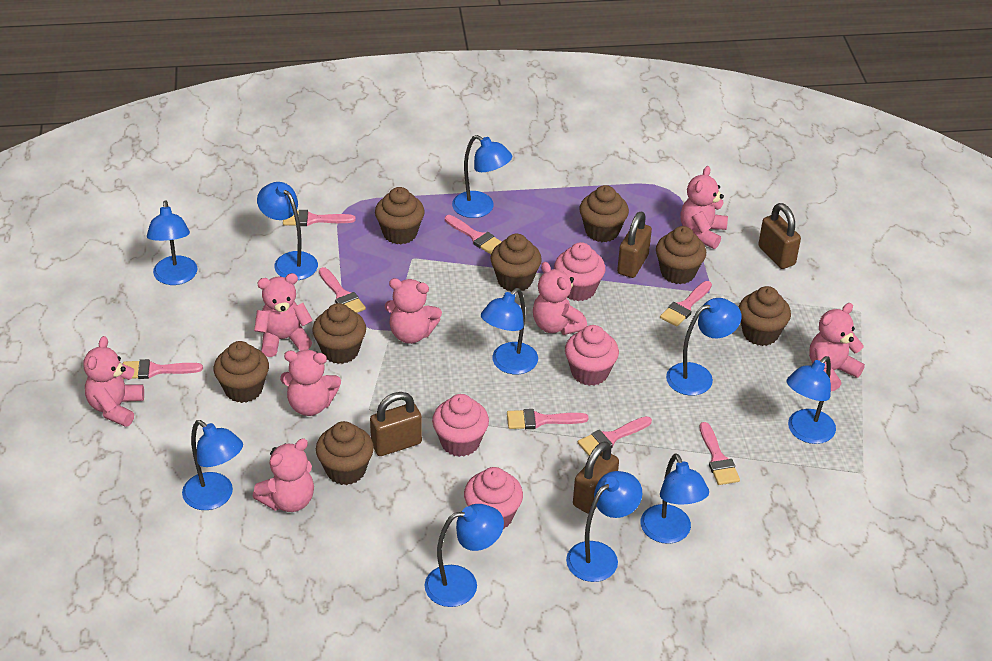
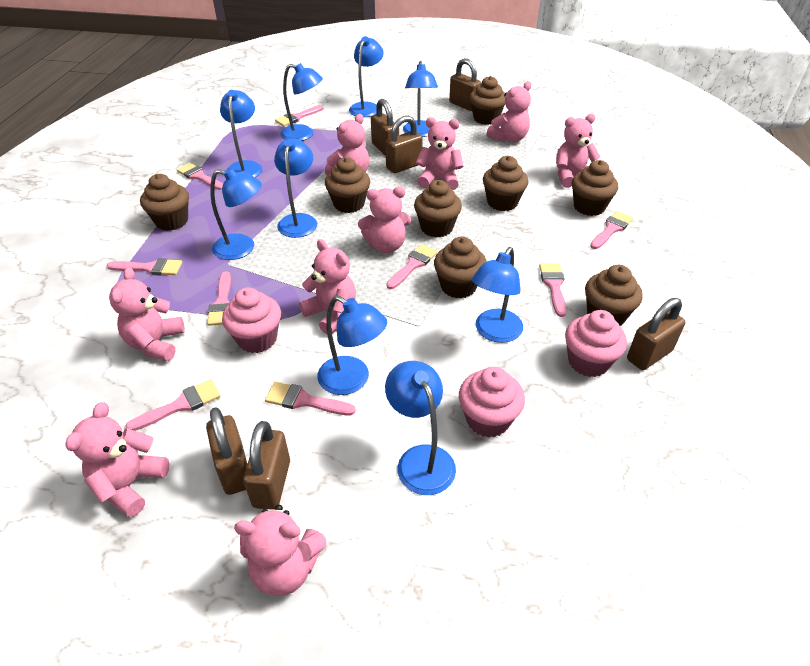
blue lamp: [147,200,198,285] [182,420,243,510] [257,182,318,280] [425,504,504,607] [452,135,512,218] [481,288,538,374] [566,471,642,582] [641,454,709,544] [666,298,742,396] [786,356,836,444] = 10 -> [210,168,262,260] [220,90,262,177] [274,138,317,238] [280,63,323,141] [317,296,387,395] [349,36,384,117] [385,361,456,495] [403,61,438,137] [472,247,523,343] = 9
brown padlock: [370,392,422,456] [573,441,619,514] [617,212,652,278] [758,203,801,269] = 4 -> [206,407,247,495] [243,421,290,510] [371,99,399,156] [385,116,423,173] [449,58,481,111] [627,298,686,370] = 6
pink brush: [123,359,203,379] [283,210,356,226] [319,267,366,313] [445,215,502,254] [507,409,589,429] [578,416,652,456] [660,281,712,327] [699,422,740,485] = 8 -> [107,258,182,275] [126,379,221,431] [176,163,223,190] [207,271,231,326] [265,382,356,415] [275,105,324,127] [386,244,438,289] [539,263,567,317] [590,211,633,249] = 9
pink cupcake: [432,394,489,457] [464,467,523,529] [554,242,605,301] [565,325,619,386] = 4 -> [222,288,281,353] [459,367,525,438] [565,310,627,377] = 3
pink teddy bear: [83,336,144,427] [253,438,314,512] [254,273,313,357] [280,350,341,416] [385,278,442,344] [533,262,587,335] [680,166,728,249] [809,303,865,391] = 8 -> [66,402,169,517] [109,267,185,361] [234,505,326,596] [299,239,356,334] [325,114,369,175] [358,187,411,253] [416,117,463,190] [487,81,531,142] [556,114,601,188] = 9

